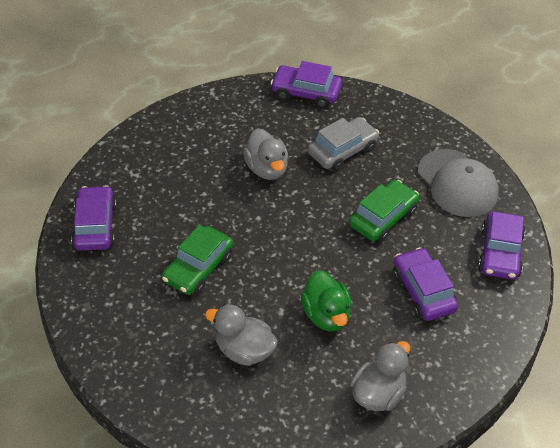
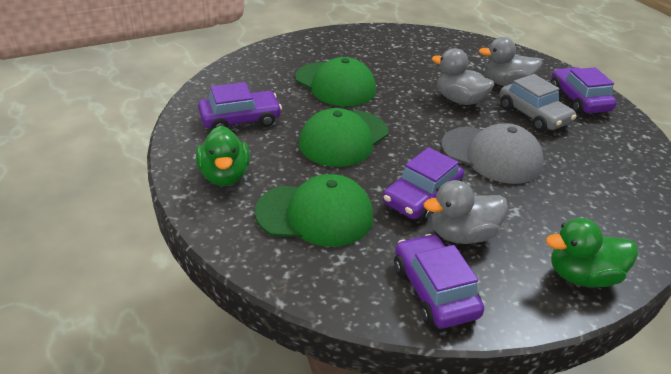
green cap: none = 0 -> [255,174,373,247] [295,57,376,106] [299,108,388,167] = 3
green car: [162,225,233,295] [349,180,419,242] = 2 -> none = 0
green duck: [301,270,352,332] = 1 -> [196,126,250,186] [546,218,638,287] = 2

